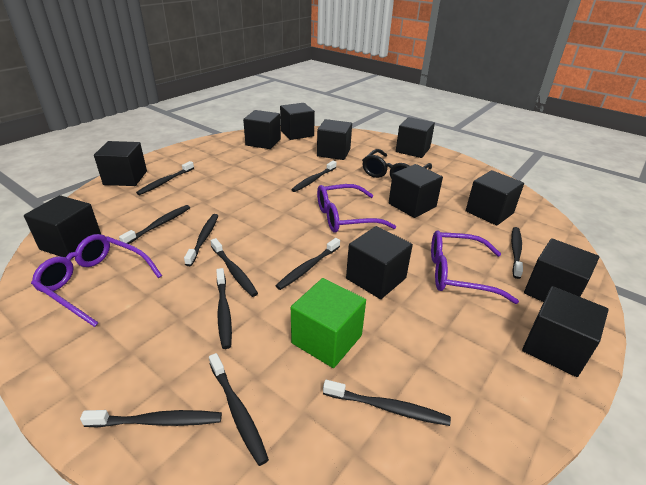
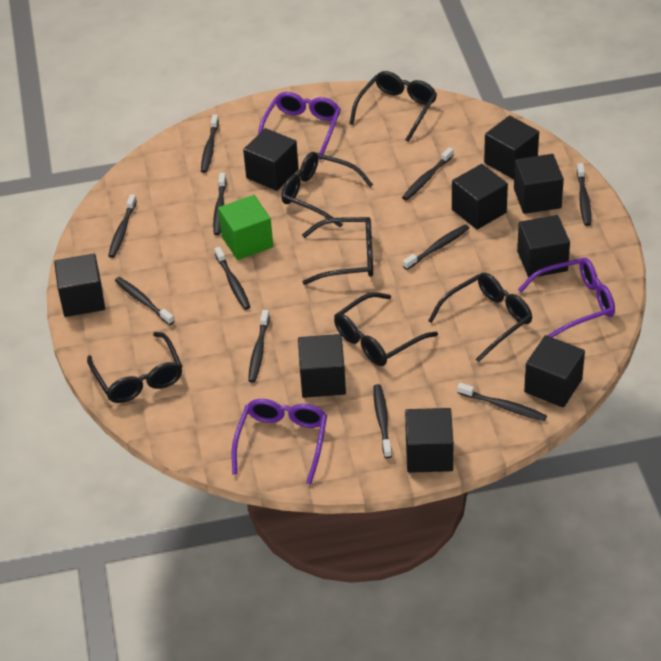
black cube: [24,195,101,258] [94,141,147,186] [243,110,281,149] [280,103,315,140] [317,119,352,160] [346,226,413,299] [389,164,443,218] [396,117,435,158] [466,170,524,226] [522,286,609,377] [524,238,599,302] = 11 -> [54,254,105,317] [243,128,299,191] [298,334,346,398] [405,408,453,473] [452,164,508,229] [484,115,539,179] [514,154,564,214] [517,215,570,278] [524,335,585,408] = 9
black glasses: [362,149,432,179] = 1 -> [87,332,182,403] [281,152,373,228] [302,217,373,285] [334,292,438,366] [349,71,437,142] [428,273,532,362] = 6

